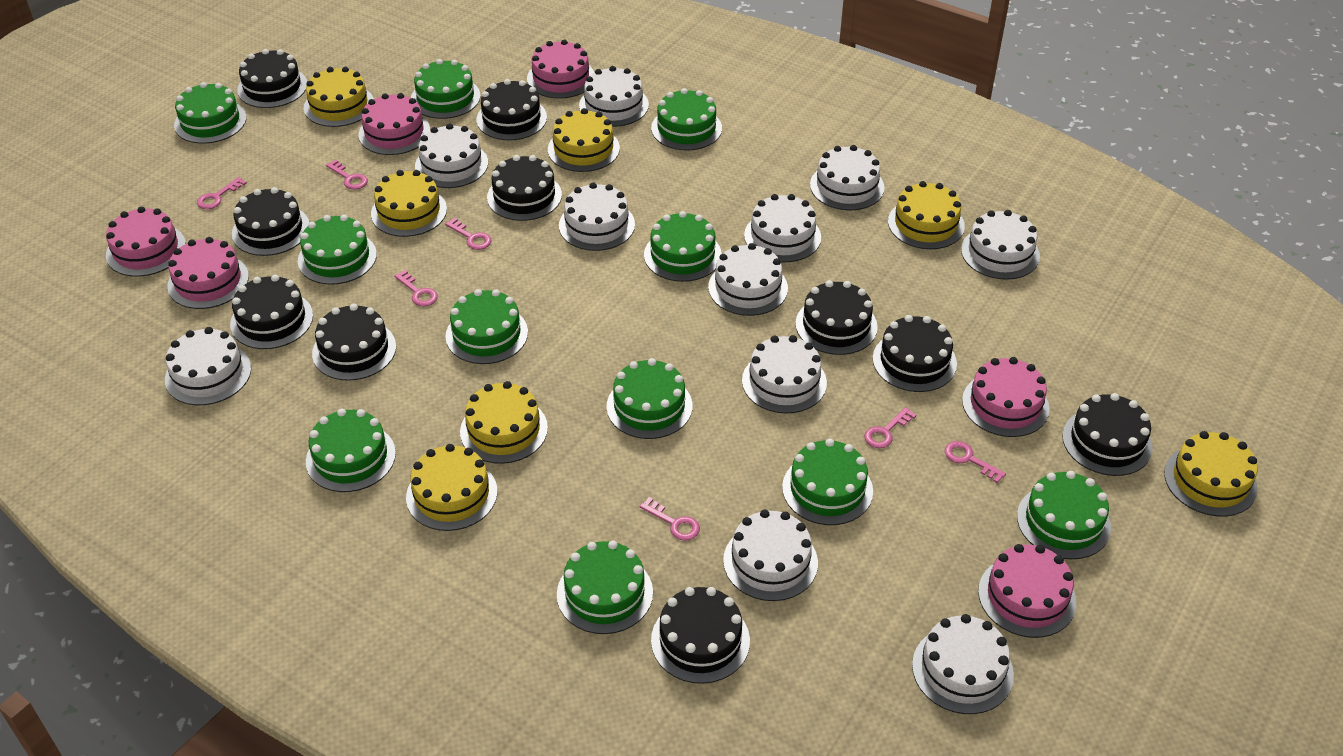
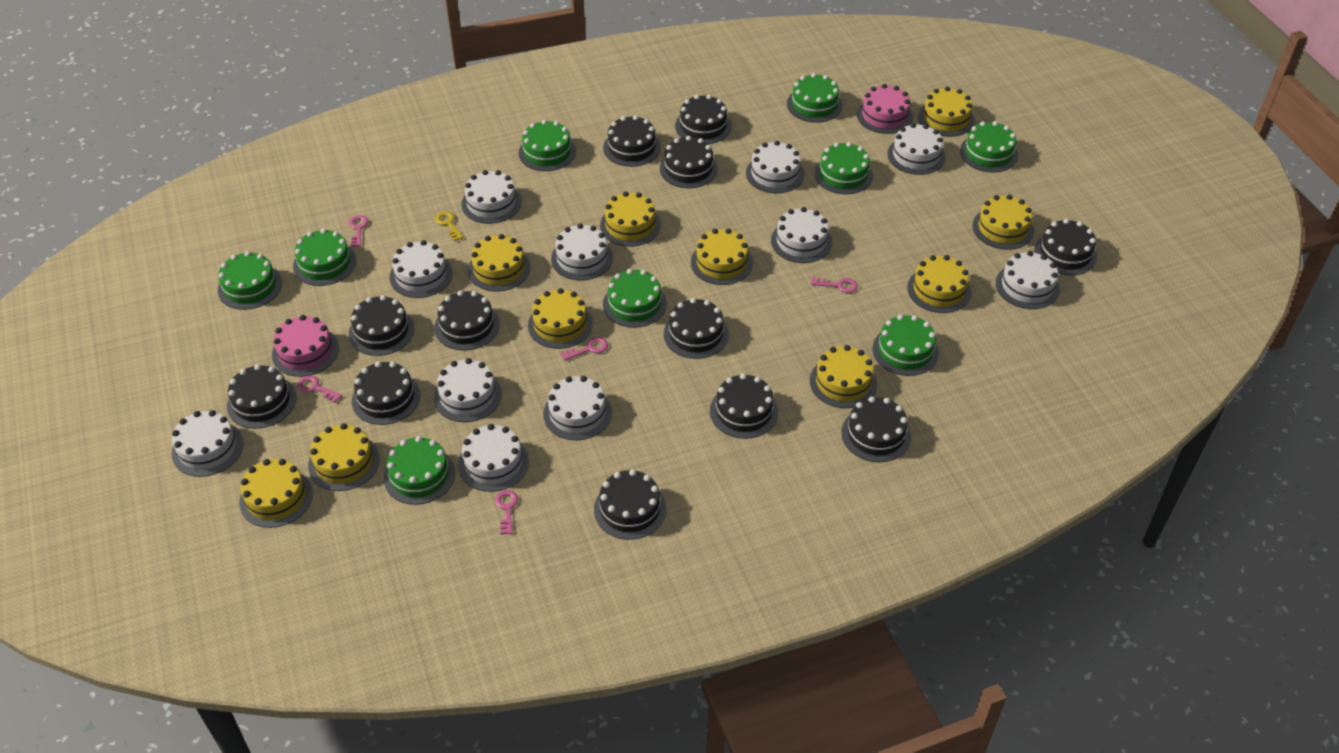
black cake: [230,275,313,349] [232,187,309,256] [237,49,307,108] [312,304,396,381] [476,79,547,141] [487,155,562,221] [651,587,750,684] [796,280,878,355] [873,315,957,392] [1062,393,1153,476] = 10 -> [227,364,296,429] [349,295,414,356] [352,361,420,425] [434,290,500,350] [594,469,666,540] [603,115,661,167] [660,136,718,188] [664,298,729,359] [675,95,732,144] [710,374,778,439] [841,396,911,462] [1034,219,1097,276] = 12
green cake: [174,82,246,144] [298,214,377,285] [306,409,396,492] [411,59,481,119] [445,289,528,364] [557,540,653,634] [606,358,692,439] [644,211,722,282] [651,88,722,150] [782,439,873,525] [1017,471,1111,559] = 11 -> [218,251,282,310] [293,229,356,286] [384,436,455,505] [519,120,576,171] [603,269,667,328] [787,73,843,123] [814,142,873,194] [872,315,939,376] [960,121,1018,173] = 9
pink cake: [106,207,186,277] [167,237,249,309] [358,93,430,155] [527,39,594,99] [962,357,1050,437] [978,544,1076,638] = 6 -> [272,315,339,377] [857,84,913,134] = 2
pink key: [197,177,247,209] [326,160,368,190] [394,270,438,306] [445,218,492,250] [640,497,700,541] [864,407,916,448] [945,441,1006,483] = 7 -> [297,376,342,403] [349,215,368,247] [495,490,518,535] [561,337,608,361] [811,277,858,293] = 5
yellow cake: [304,67,374,127] [371,170,447,237] [406,444,497,531] [460,381,548,464] [548,108,620,172] [888,181,965,249] [1164,431,1258,516] = 7 -> [239,459,313,528] [308,423,380,491] [468,234,530,291] [528,288,593,349] [600,192,661,247] [691,228,753,285] [810,345,877,408] [907,255,971,313] [918,87,975,137] [972,194,1034,250] = 10
yellow key: none = 0 -> [435,211,464,241] = 1

